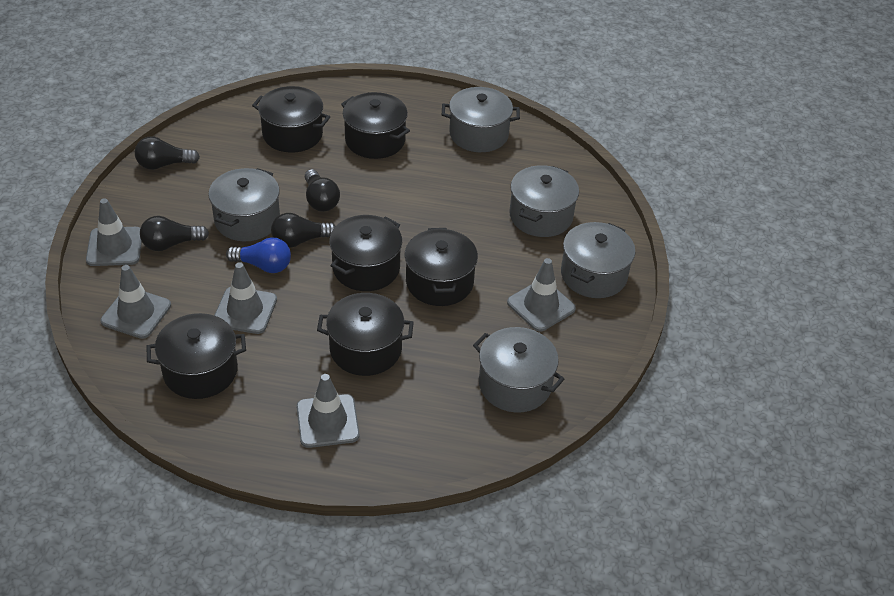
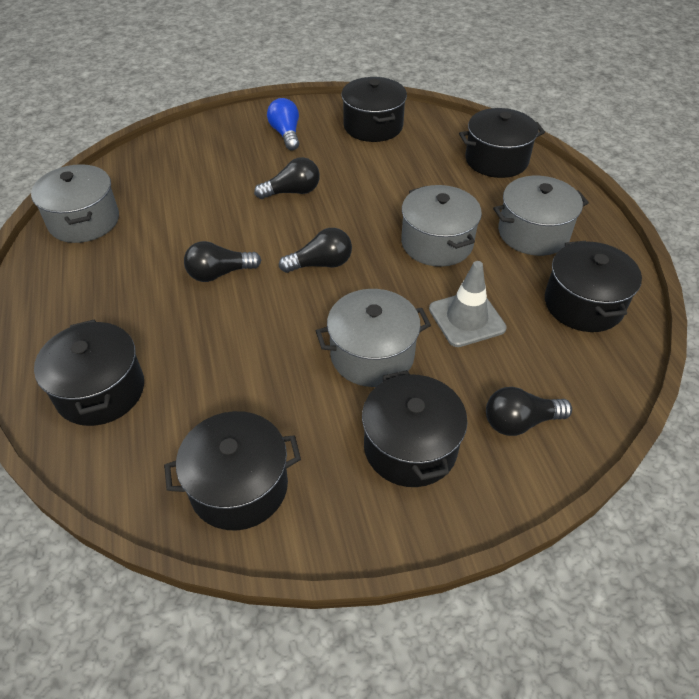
grey pot: [208,168,280,241] [442,87,520,152] [473,327,564,412] [509,165,579,237] [561,222,635,298] = 5 -> [31,164,119,243] [316,289,431,387] [401,185,482,267] [493,176,589,256] = 4
grey traffic cone: [86,198,142,266] [100,265,171,339] [214,262,277,334] [296,374,360,448] [507,258,576,332] = 5 -> [429,261,507,347] = 1

